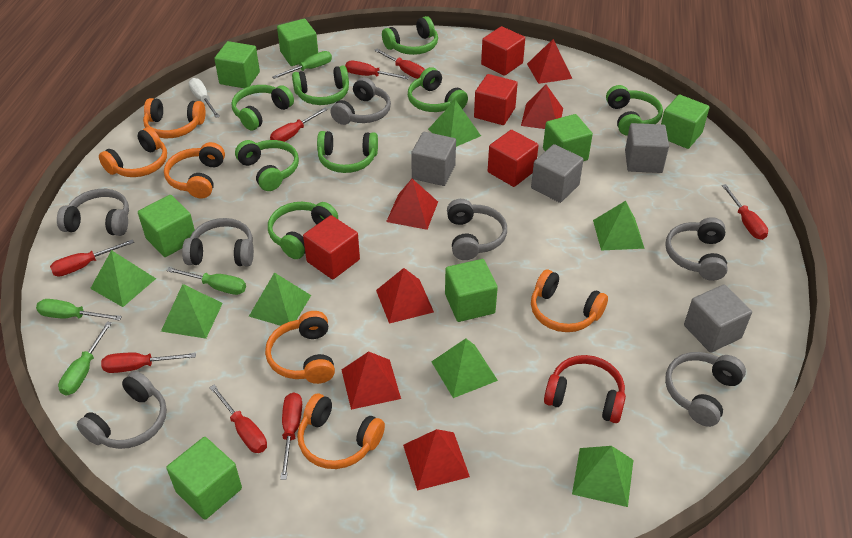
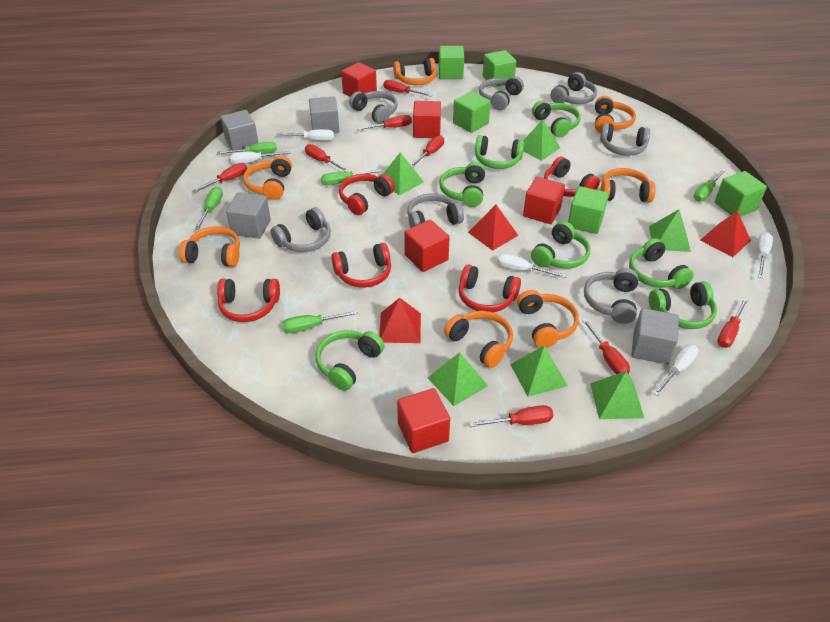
green cube: [138,195,195,257] [166,437,242,520] [214,41,260,88] [277,19,318,66] [445,259,498,322] [543,114,593,161] [661,95,710,149] = 7 -> [439,46,464,79] [453,91,491,133] [483,50,516,87] [568,186,609,234] [715,171,767,217] = 5
green headphones: [232,85,294,131] [235,140,299,191] [268,202,338,259] [292,66,349,105] [317,131,378,173] [382,16,438,55] [408,67,468,112] [606,85,663,136] = 8 -> [316,330,385,391] [439,162,485,207] [475,135,524,169] [531,221,591,269] [532,100,581,137] [629,238,694,289] [649,281,717,329] = 7
green pyramid: [90,250,156,307] [161,284,223,339] [249,272,311,326] [428,100,481,147] [431,339,498,398] [572,446,633,507] [593,201,645,250] = 7 -> [382,152,424,196] [428,352,488,406] [510,346,568,397] [523,119,561,161] [590,371,644,419] [649,209,691,252] = 6
green screwdriver: [36,299,122,321] [58,321,112,395] [167,267,246,295] [272,51,332,79] = 4 -> [195,187,223,230] [217,142,277,154] [283,310,358,333] [321,169,382,185] [694,169,726,202] = 5
orange headphones: [99,127,167,177] [143,98,206,138] [164,142,225,198] [265,311,335,384] [297,394,385,469] [531,269,608,332] = 6 -> [179,227,240,267] [243,156,292,200] [393,58,436,85] [444,311,513,368] [517,290,579,348] [595,96,636,133] [600,168,656,202] = 7
red cube: [303,215,360,279] [474,74,518,125] [481,26,525,76] [488,130,539,187] = 4 -> [341,62,377,97] [397,388,450,453] [404,220,450,272] [413,101,441,138] [523,177,565,224] = 5
red headphones: [544,355,626,423] = 1 -> [217,279,280,322] [331,243,391,288] [339,174,395,215] [459,264,521,312] [544,156,600,197] = 5
red pyramid: [342,351,401,410] [376,268,434,324] [386,179,438,230] [403,429,470,491] [521,85,563,129] [527,39,572,84] = 6 -> [379,298,421,343] [468,205,519,251] [700,211,751,257] = 3
white screwdriver: [189,78,220,118] = 1 -> [230,151,290,164] [277,129,334,141] [497,253,566,278] [653,344,698,396] [757,232,773,278] = 5

